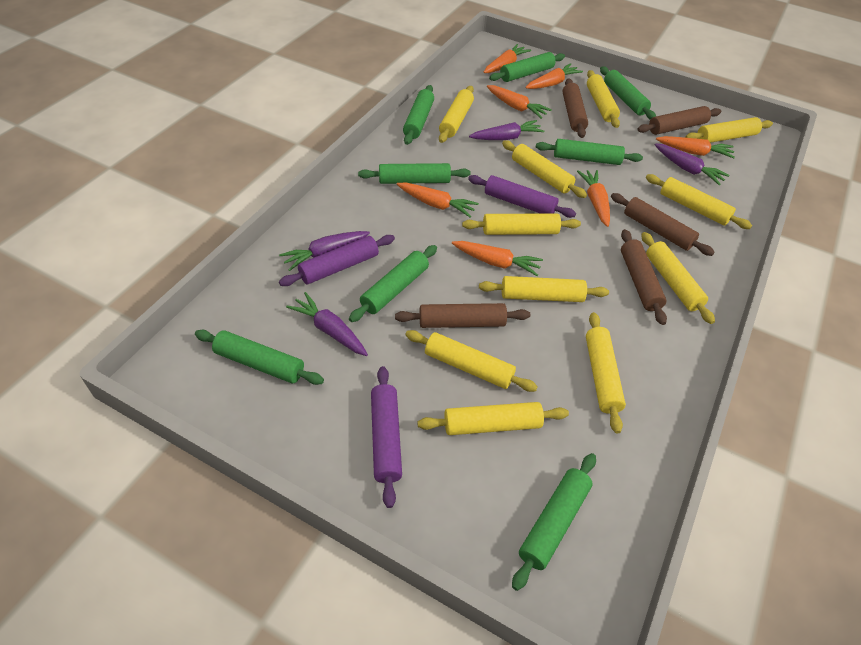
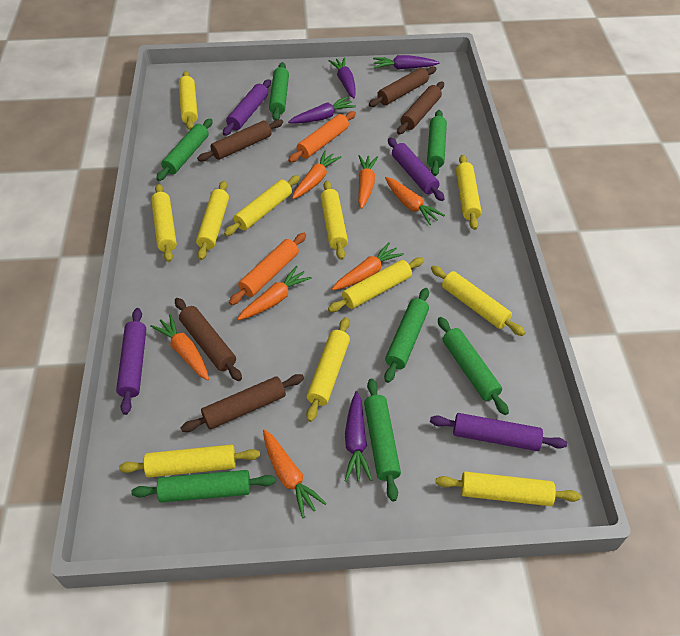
green rolling pin: [195,330,324,385] [349,245,437,322] [358,163,471,184] [403,85,434,145] [489,52,565,82] [512,453,596,591] [536,139,643,165] [600,66,656,120] = 8 -> [131,470,276,503] [156,119,213,181] [269,62,289,121] [364,378,401,501] [384,288,429,383] [427,110,447,176] [438,317,509,415] = 7
orange rolling pin: none = 0 -> [229,233,306,305] [288,111,356,162] = 2
purple rolling pin: [279,235,395,286] [371,366,402,508] [468,175,576,218] = 3 -> [116,308,146,415] [223,79,271,136] [388,138,445,201] [430,413,567,451] = 4

